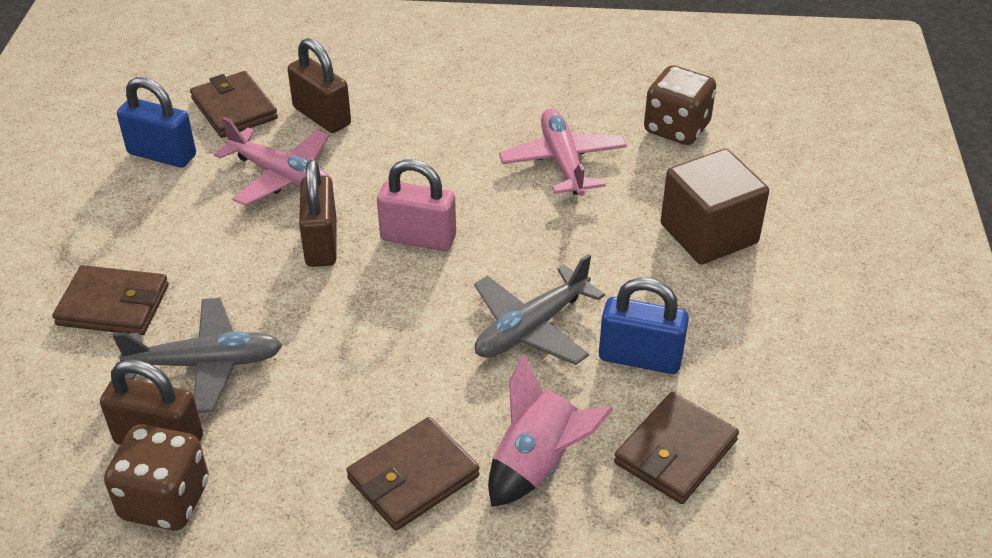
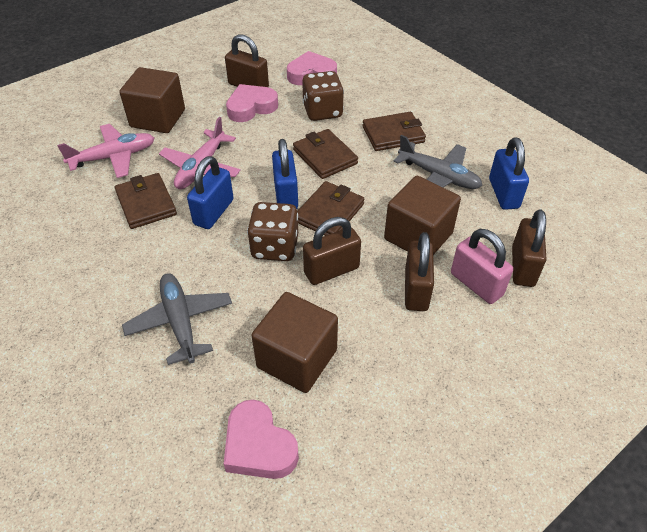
blue padlock: [117,77,196,168] [599,278,689,374] = 2 -> [187,156,234,229] [272,139,298,209] [489,137,529,210] = 3
brown cube: [661,149,769,265] = 1 -> [119,67,185,133] [251,292,338,393] [384,176,461,255] = 3
brown padlock: [100,359,203,445] [288,38,351,133] [299,160,337,267] = 3 -> [225,34,269,87] [303,217,361,285] [405,232,434,311] [512,209,547,287] = 4
pink heart: none = 0 -> [224,400,299,479] [226,84,278,122] [287,51,337,85] = 3
pink rocket: [488,354,613,507] = 1 -> none = 0

